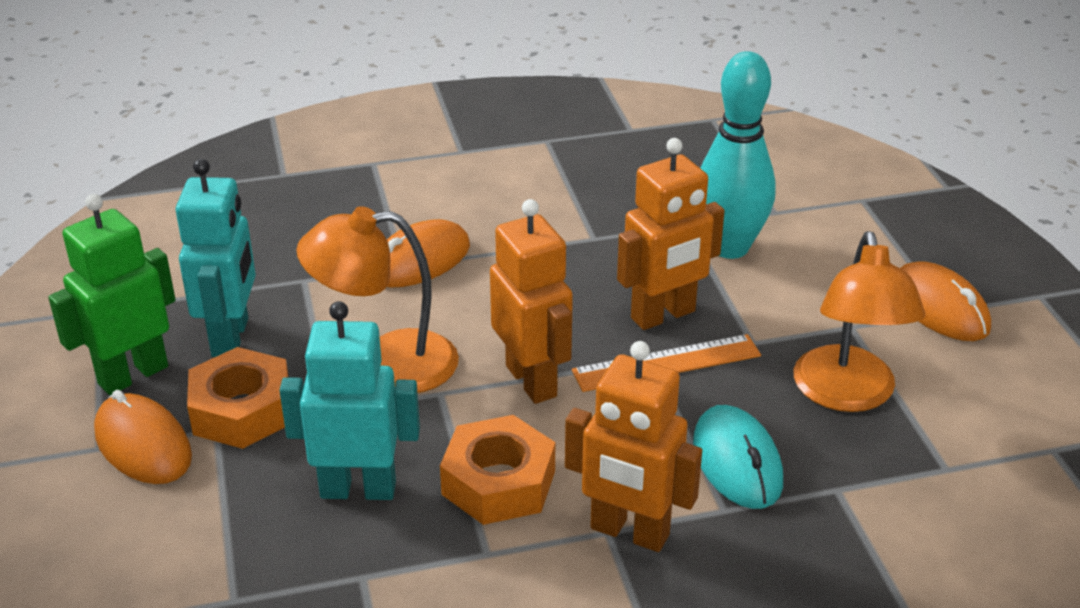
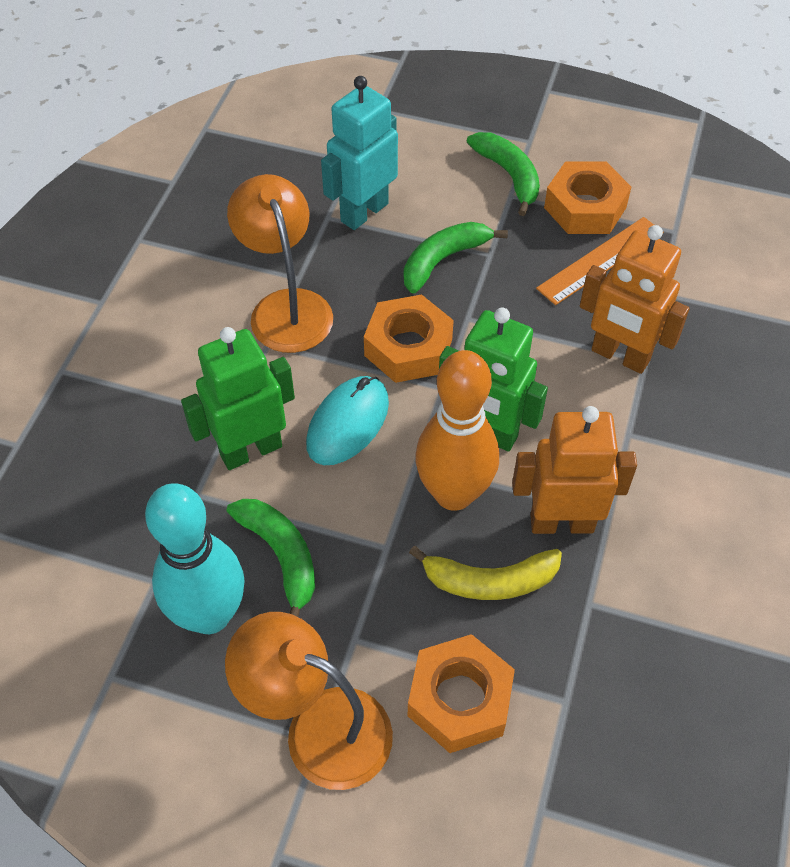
green banana: none = 0 -> [227,499,315,617] [404,222,508,294] [467,132,540,216] = 3
green robot: [48,194,176,395] = 1 -> [181,327,295,470] [439,308,548,451] = 2
orange bowling pin: none = 0 -> [415,350,499,511] = 1
orange mouse: [94,390,192,484] [387,219,470,288] [901,261,991,341] = 3 -> none = 0
orange nut: [187,347,289,449] [440,415,555,525] = 2 -> [364,294,454,383] [408,634,515,753] [544,162,631,234] = 3
orange robot: [490,199,573,404] [565,341,702,552] [617,138,725,330] = 3 -> [512,406,637,534] [580,225,690,374] = 2
turquoise robot: [176,159,256,357] [279,301,420,500] = 2 -> [321,76,398,230] = 1
yellow banana: none = 0 -> [409,546,562,600] = 1

